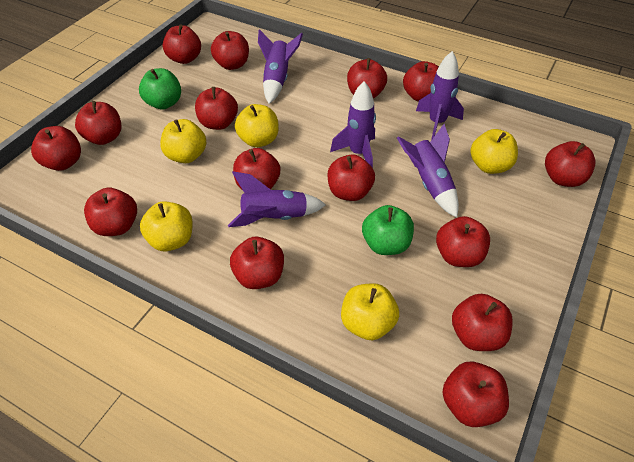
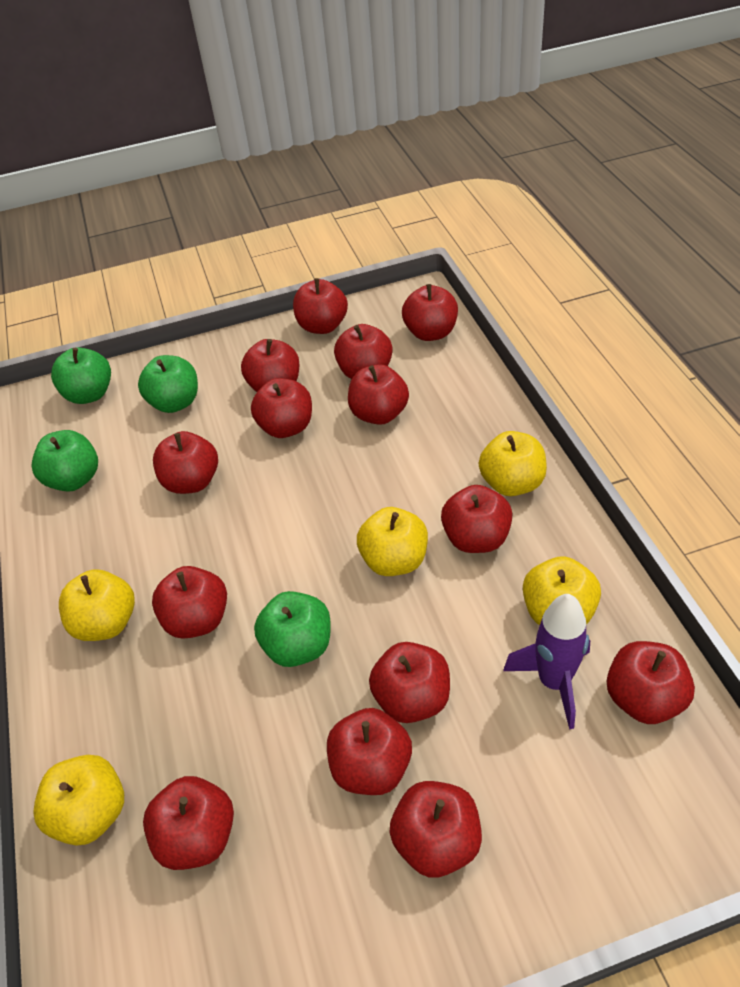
green apple: [139,68,181,110] [362,205,414,255] = 2 -> [32,430,98,492] [51,347,111,404] [138,355,198,413] [254,591,331,667] = 4
purple rocket: [228,171,326,227] [258,29,303,104] [330,81,376,168] [397,124,459,218] [416,51,464,140] = 5 -> [503,594,590,730] = 1
red apple: [31,126,81,171] [75,101,121,145] [84,188,137,236] [163,24,201,64] [195,87,238,130] [211,31,249,70] [230,237,284,289] [233,148,280,190] [328,154,375,201] [347,58,387,98] [403,61,439,102] [436,216,490,267] [442,362,509,427] [452,294,513,351] [545,141,595,187] = 15 -> [143,776,234,870] [152,566,227,639] [153,431,218,494] [241,339,299,392] [251,378,312,438] [293,278,348,334] [327,708,412,795] [334,324,393,379] [348,364,409,425] [369,642,450,723] [389,781,482,878] [402,284,458,341] [441,485,513,553] [607,641,695,724] = 14

